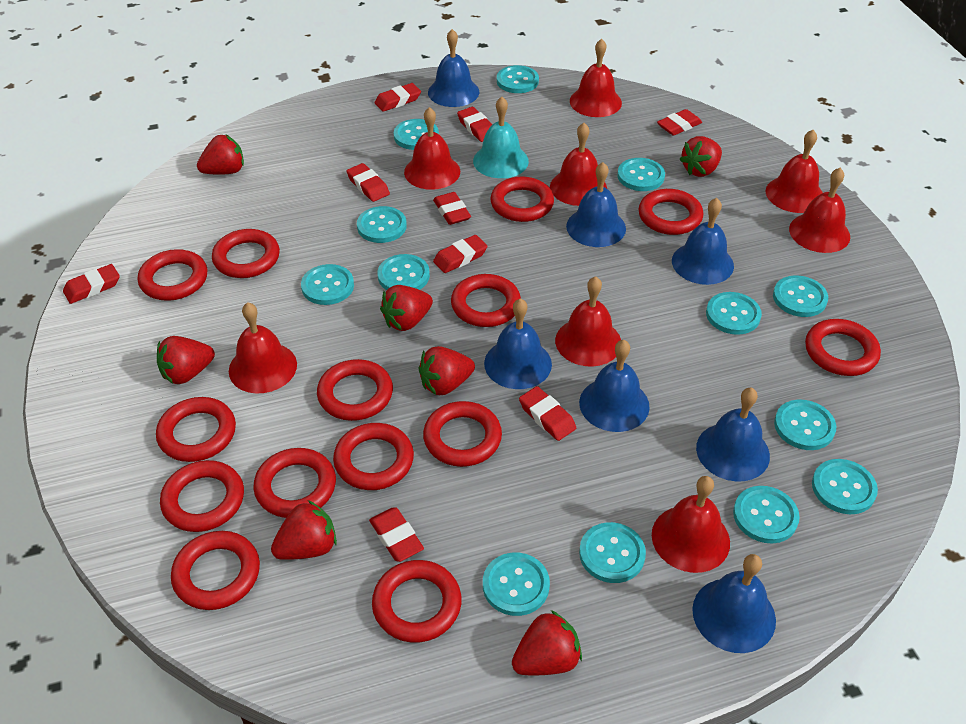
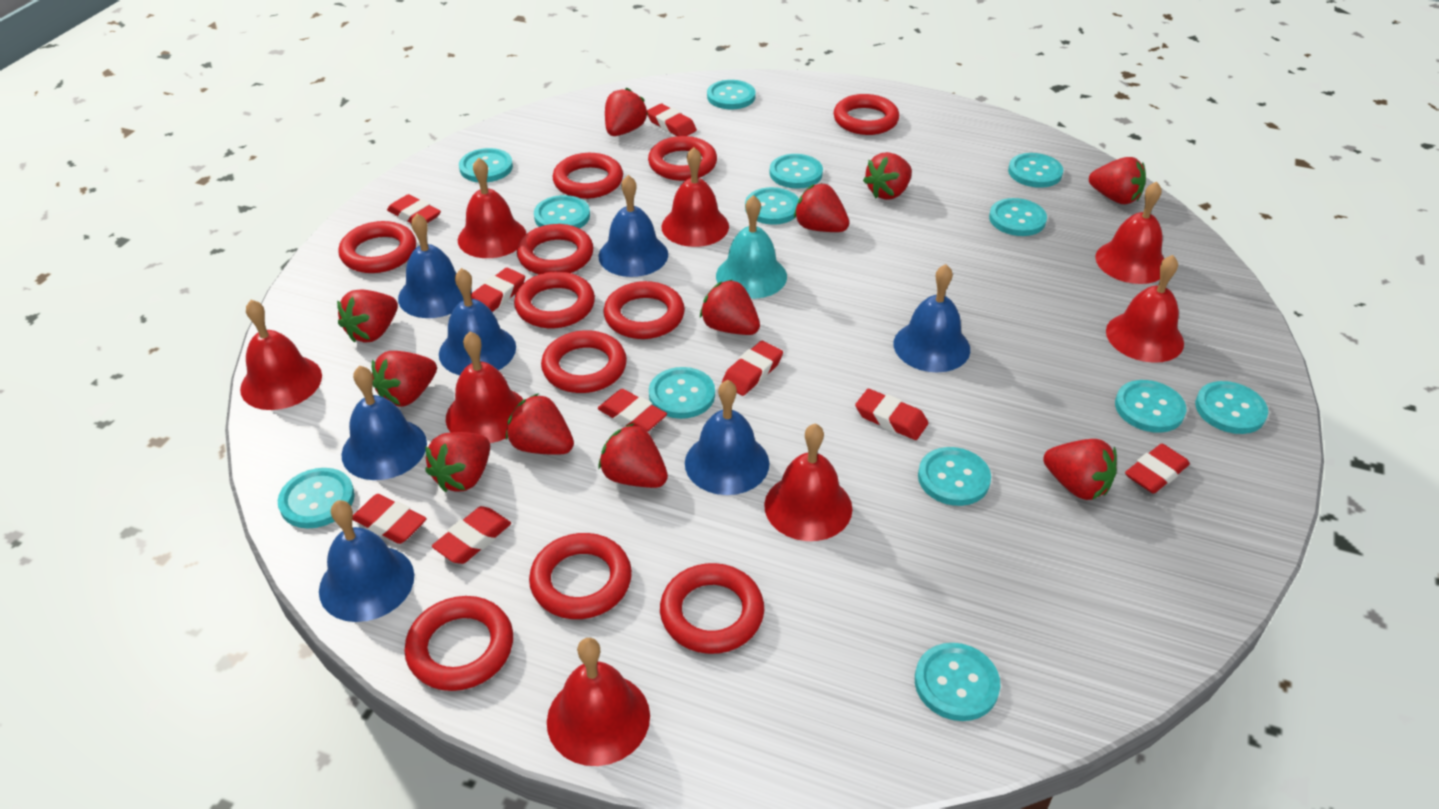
red ring: [138,249,207,301] [156,397,236,462] [160,460,244,532] [171,531,260,610] [212,229,280,278] [253,448,336,518] [317,359,393,421] [333,423,414,490] [372,560,461,643] [423,401,502,467] [451,274,521,327] [490,177,554,222] [639,189,703,235] [805,319,881,376] = 14 -> [338,221,416,273] [404,596,513,691] [514,272,595,328] [517,224,593,274] [529,533,632,619] [541,330,627,393] [553,153,623,199] [604,281,685,339] [648,136,717,181] [660,563,764,654] [833,94,899,135] = 11
red strawberry: [157,336,215,384] [197,134,244,175] [271,500,337,560] [380,285,433,331] [418,346,475,395] [512,610,582,675] [679,136,722,177] = 7 -> [337,289,398,343] [372,351,437,407] [425,432,490,492] [506,393,574,455] [598,423,668,488] [605,88,648,136] [700,279,760,335] [794,183,849,232] [863,152,912,200] [1043,439,1117,500] [1089,157,1146,204] = 11

